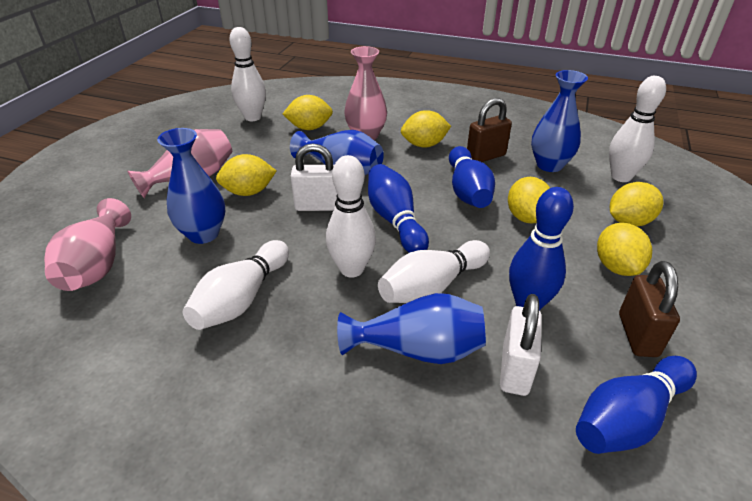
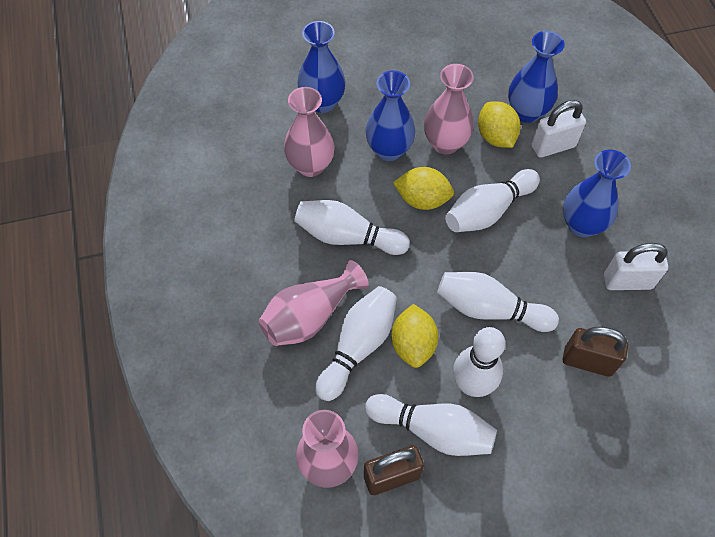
blue bowling pin: [368,164,429,253] [449,146,495,208] [509,187,574,311] [576,356,697,454] = 4 -> none = 0
pink vase: [44,198,131,291] [127,129,232,198] [344,46,387,140] = 3 -> [259,260,369,346] [284,87,335,177] [296,410,359,488] [424,64,474,155] = 4
white bowling pin: [183,240,289,330] [229,27,266,121] [326,155,376,278] [378,240,490,303] [609,76,666,182] = 5 -> [294,200,410,255] [315,286,397,401] [365,394,497,456] [437,272,559,332] [445,169,540,232] [453,327,505,397] = 6
yellow lemon: [216,154,276,196] [283,95,333,130] [401,110,451,148] [508,177,550,223] [597,223,652,276] [610,182,663,226] = 6 -> [391,304,439,368] [393,167,454,210] [478,101,521,148] = 3

